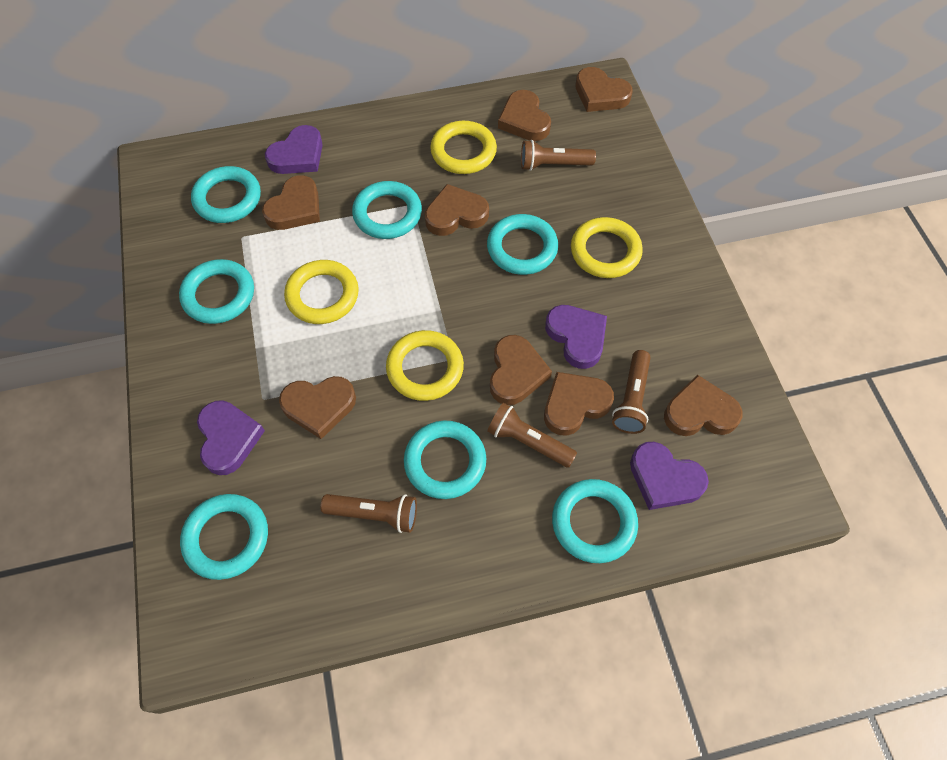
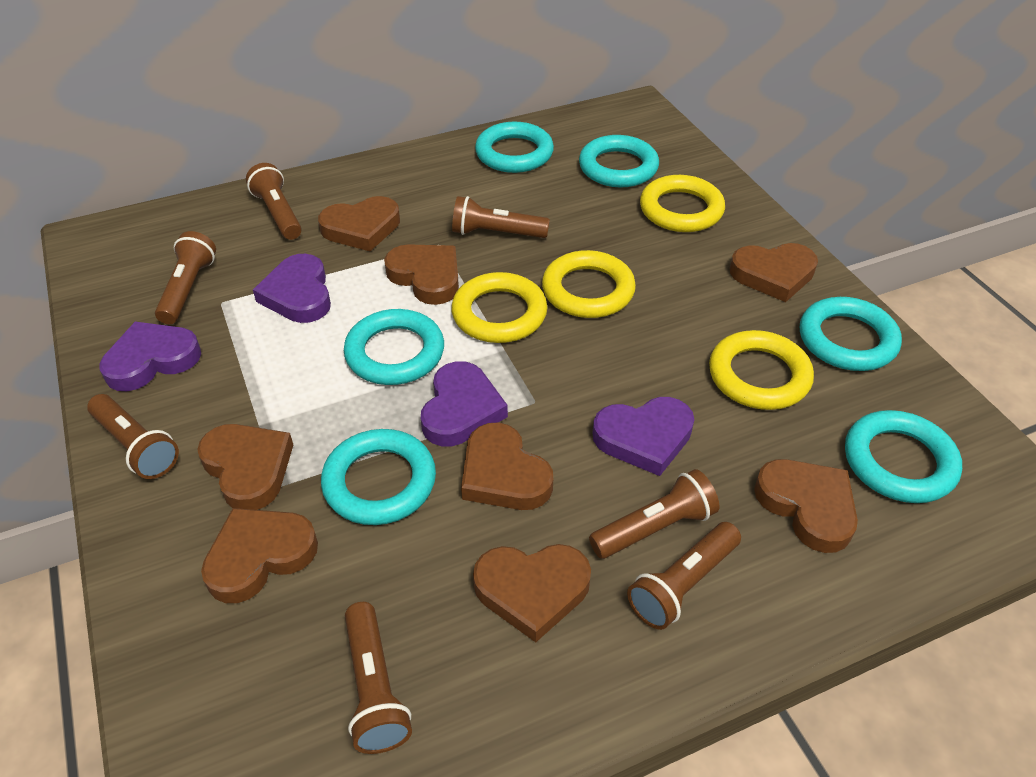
brown flashlight: [321,494,417,533] [487,403,577,468] [521,140,596,171] [612,350,651,434] = 4 -> [87,394,179,479] [155,231,216,324] [246,163,302,240] [345,602,412,754] [452,196,550,238] [589,469,719,559] [627,522,741,630] = 7
turquoise ring: [179,259,254,324] [180,494,268,580] [191,166,261,223] [352,181,422,239] [404,420,486,499] [487,214,558,275] [552,479,638,563] = 7 -> [321,429,436,525] [344,309,444,385] [475,122,554,173] [579,135,659,187] [800,297,902,371] [845,410,962,503] = 6

